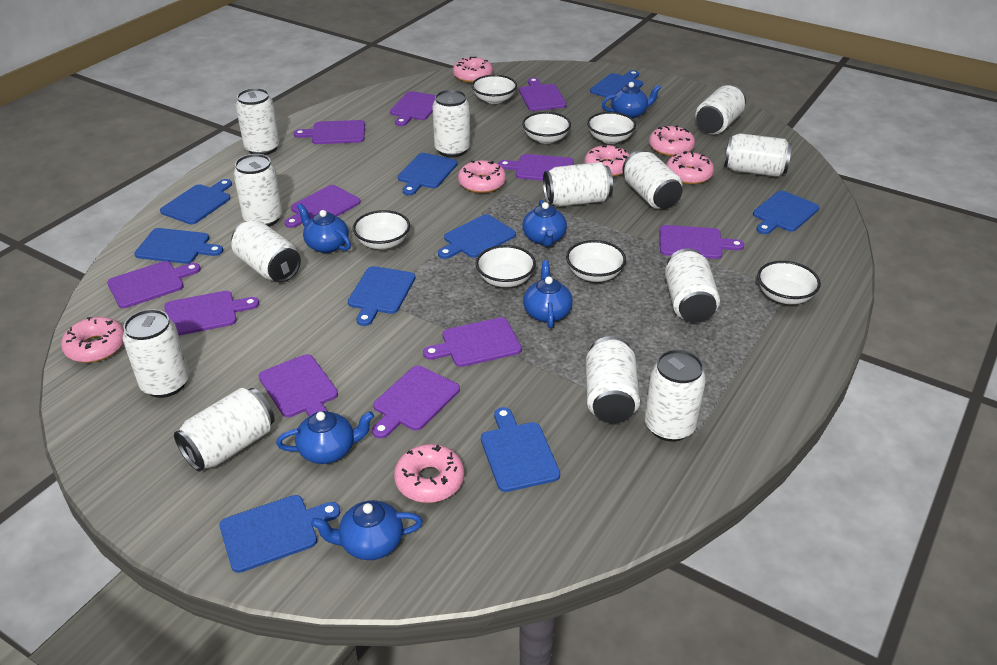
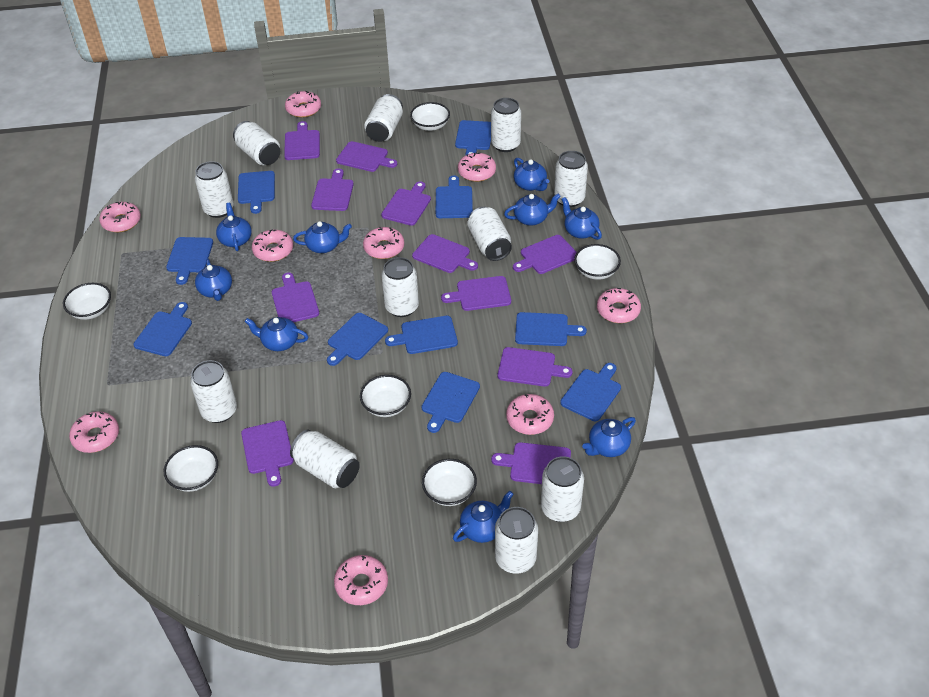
blue cutting board: [134,228,223,264] [160,179,232,224] [219,495,340,573] [348,266,415,326] [398,153,457,195] [438,214,516,259] [481,407,560,492] [590,70,643,97] [753,191,819,234] = 9 -> [133,302,192,356] [166,237,213,285] [238,171,275,214] [327,313,388,366] [385,316,458,354] [421,372,480,433] [436,175,473,218] [455,120,491,156] [515,312,587,346] [560,363,621,421] = 10
blue teapot: [276,411,374,464] [297,204,351,253] [311,500,423,560] [522,200,567,247] [523,260,573,328] [602,82,661,119] = 6 -> [195,259,232,301] [216,203,252,251] [245,317,308,351] [293,221,352,253] [453,491,514,543] [504,193,561,226] [514,158,549,191] [561,197,602,240] [582,417,636,457] = 9
pink donut: [61,317,124,363] [394,444,464,503] [453,57,493,83] [458,160,506,193] [585,144,629,177] [649,126,695,156] [666,151,714,184] = 7 -> [69,411,119,453] [99,202,141,232] [252,229,293,262] [285,91,321,118] [334,555,388,605] [363,227,404,259] [458,152,496,182] [506,394,554,435] [597,288,641,323] = 9
white bowl: [353,210,410,249] [472,75,517,104] [476,245,536,287] [522,112,571,144] [566,240,626,282] [587,112,636,144] [757,261,821,304] = 7 -> [63,283,111,320] [164,445,218,492] [360,375,411,417] [410,102,450,131] [422,459,477,506] [574,244,621,280] = 6
white can: [123,309,189,398] [174,388,275,471] [231,220,301,282] [234,154,283,227] [236,88,280,155] [432,90,470,157] [543,162,613,207] [586,336,640,423] [622,150,683,209] [645,349,706,442] [665,249,720,323] [695,85,746,134] [724,133,792,177] = 13 -> [190,360,237,423] [195,161,234,218] [233,121,280,165] [290,430,360,488] [364,94,403,142] [381,257,419,317] [467,207,512,261] [491,98,521,152] [495,507,538,574] [541,456,584,522] [554,151,588,207] = 11

